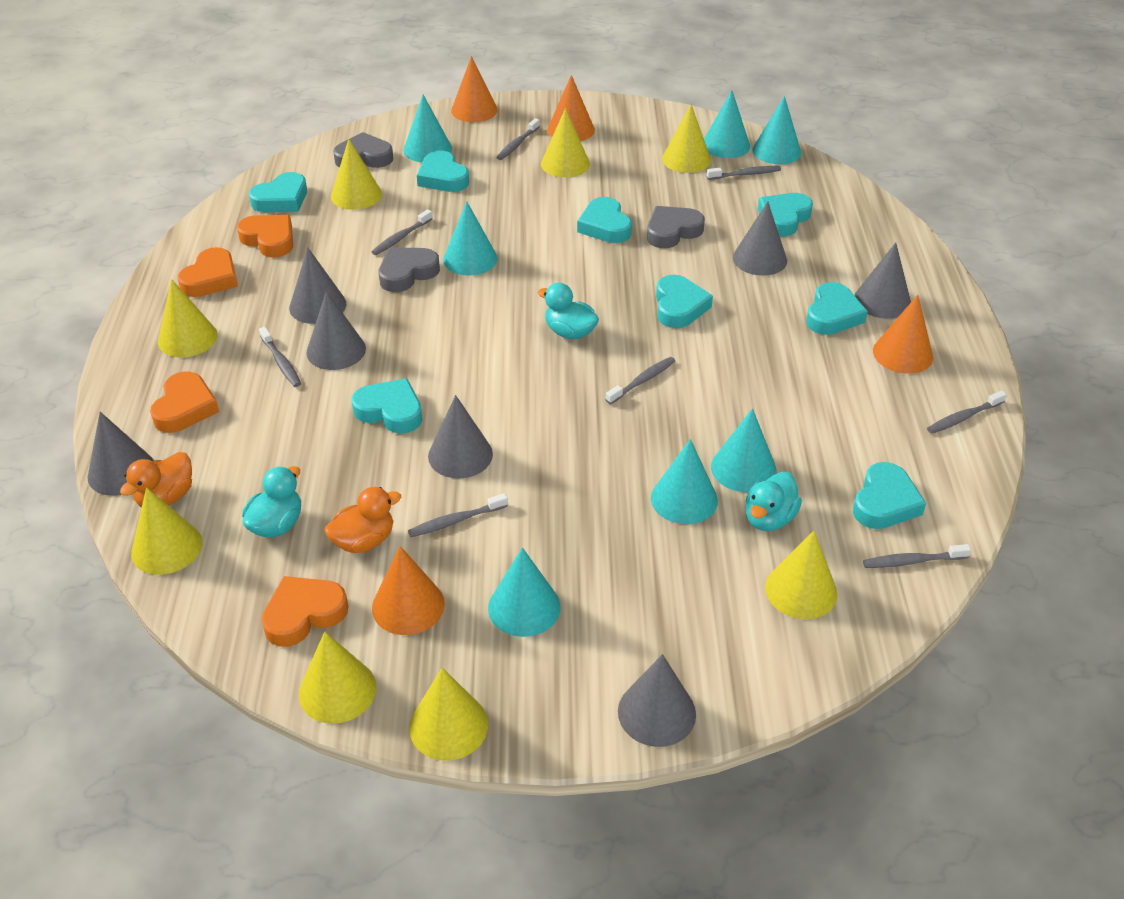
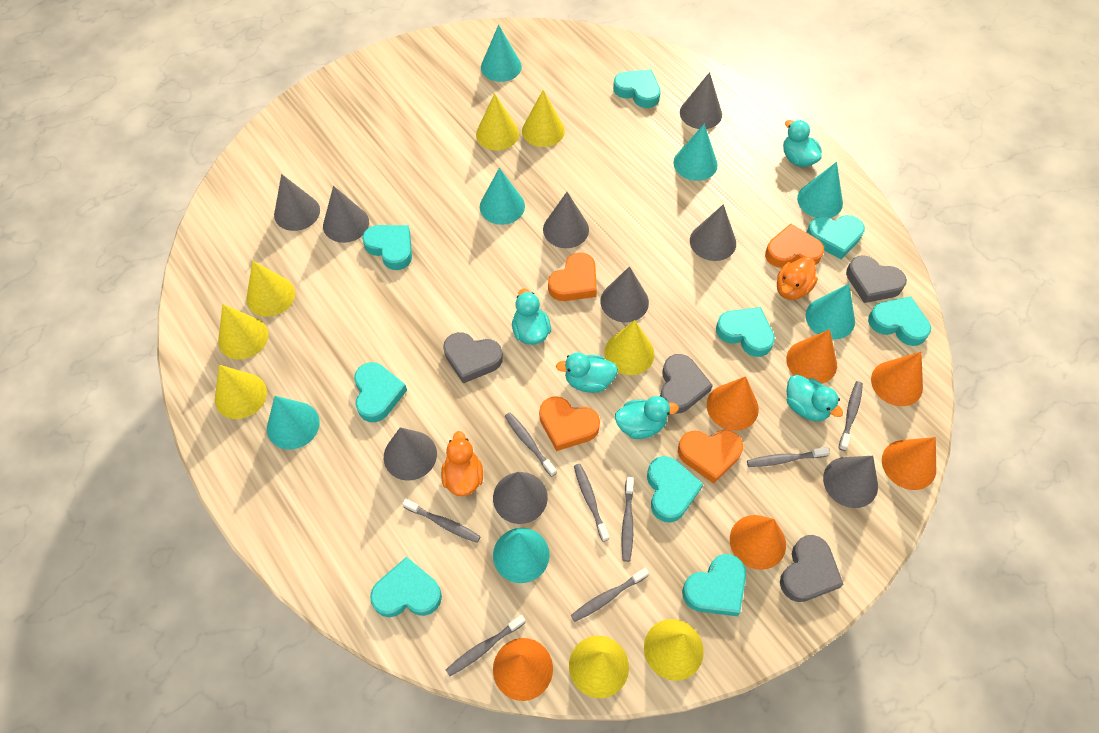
grey cone: [88,412,154,496] [289,247,346,324] [306,291,366,370] [428,395,493,478] [618,654,696,747] [733,201,787,276] [855,242,911,319] = 7 -> [274,174,320,231] [323,186,369,243] [384,427,437,481] [493,472,548,524] [543,192,589,248] [600,266,649,322] [680,72,722,129] [690,204,736,261] [823,456,878,508] = 9
grey heart: [333,132,393,168] [379,247,440,292] [647,206,705,248] = 3 -> [443,332,503,384] [660,354,713,414] [780,535,844,602] [846,255,907,303] = 4
orange cone: [372,546,445,635] [451,56,498,122] [547,75,595,141] [873,295,933,374] = 4 -> [493,638,553,701] [707,376,759,431] [730,515,786,570] [786,329,837,384] [871,352,923,406] [882,437,936,490] = 6
turquoise duck: [242,466,301,538] [538,283,599,340] [746,472,802,531] = 3 -> [512,288,551,345] [556,352,618,393] [615,396,679,439] [783,120,822,167] [787,375,843,421] = 5
turquoise heart: [249,172,307,212] [352,379,422,434] [417,151,469,192] [577,197,632,243] [656,275,713,328] [758,193,813,236] [806,282,868,335] [853,462,926,529] = 8 -> [354,362,407,422] [362,225,412,270] [370,557,442,617] [613,69,661,108] [647,456,703,523] [682,554,746,616] [716,307,775,357] [806,215,865,259] [868,296,931,346] = 9

